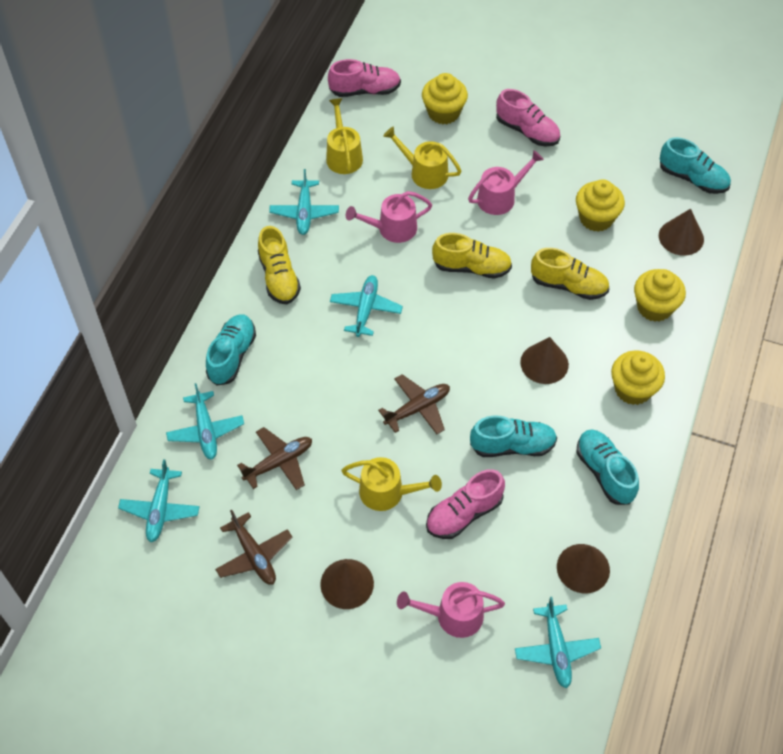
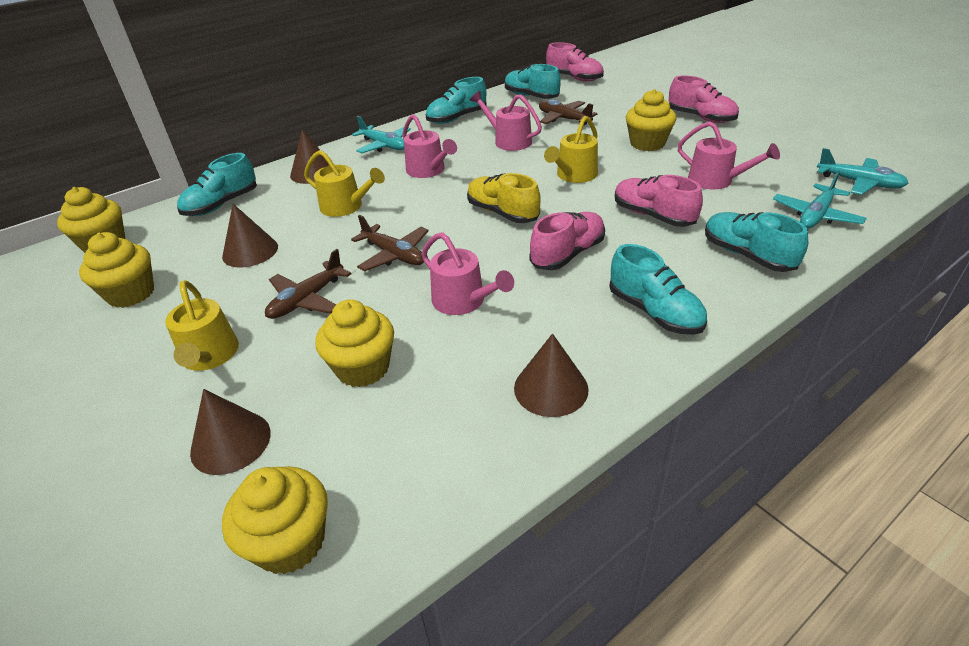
pink shoe: [328,59,401,97] [426,469,505,539] [496,89,560,146] = 3 -> [530,212,605,270] [546,42,604,81] [615,175,703,227] [669,76,739,123] = 4
pink watering can: [346,191,432,243] [397,582,505,638] [468,150,544,215] = 3 -> [402,114,457,178] [422,232,514,315] [470,91,542,151] [678,121,780,189] = 4
turquoise plane: [118,459,200,542] [166,383,244,460] [269,169,339,235] [330,275,403,337] [515,597,601,688] = 5 -> [352,116,411,153] [773,171,867,229] [817,148,909,195] = 3
turquoise shoe: [206,314,256,386] [470,416,557,457] [576,429,639,505] [660,137,731,194] = 4 -> [177,153,257,216] [425,77,487,124] [505,64,561,99] [609,244,707,335] [705,212,808,272] = 5
yellow cupcake: [422,73,468,124] [576,179,625,232] [611,350,665,405] [634,269,686,322] = 4 -> [57,187,125,253] [79,232,154,308] [222,466,328,574] [315,299,394,387] [626,89,676,151] = 5
yellow shoe: [258,226,301,304] [432,233,512,279] [531,248,609,300] = 3 -> [467,173,541,223] = 1

